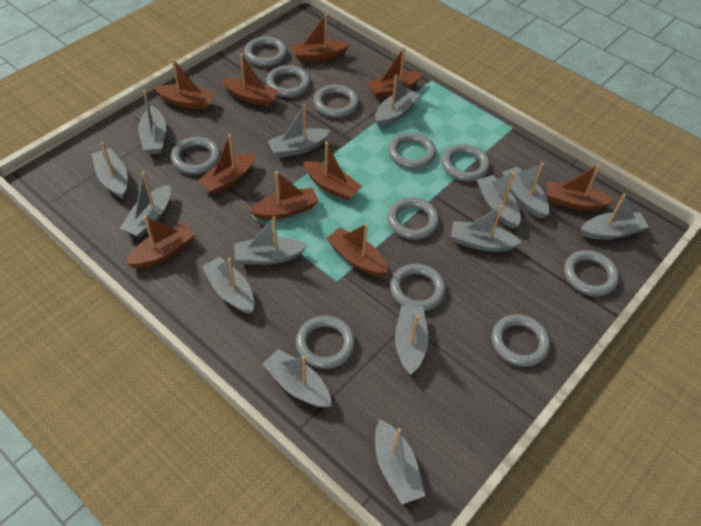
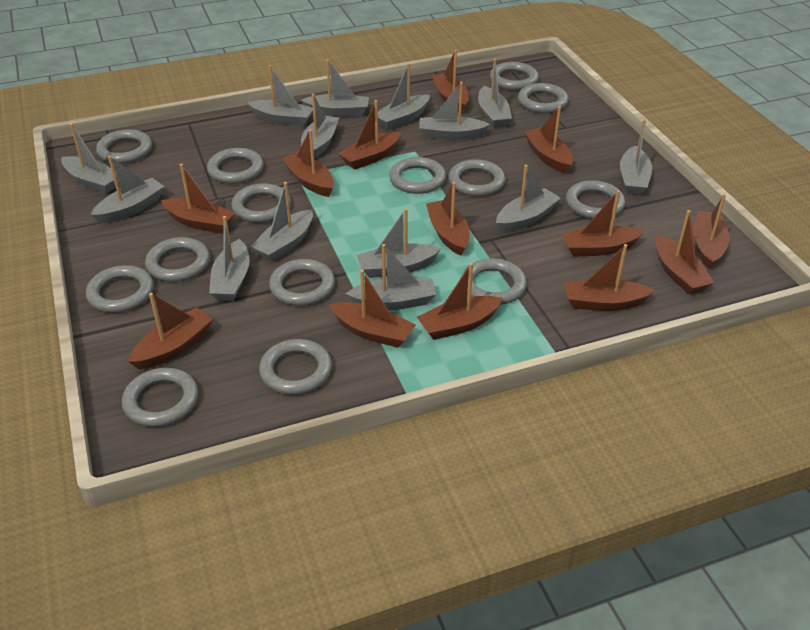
brown boat: [125,216,196,268] [154,59,215,110] [198,134,256,195] [221,53,279,107] [249,171,319,220] [292,14,350,61] [303,142,362,201] [326,223,388,276] [367,47,423,99] [547,164,614,210] = 10 -> [128,293,213,370] [161,164,235,233] [282,129,334,197] [329,270,416,348] [338,100,401,170] [417,263,503,340] [426,182,470,256] [432,50,469,113] [524,106,573,174] [561,190,644,257] [564,244,655,311] [656,210,714,294] [693,194,730,269] = 13
grey ring: [171,137,221,174] [244,36,288,67] [266,65,311,97] [296,315,355,369] [314,84,359,118] [387,197,439,240] [388,132,436,169] [390,264,446,311] [441,144,490,182] [491,314,550,367] [564,250,619,296] = 11 -> [86,265,154,313] [96,129,152,164] [122,368,198,427] [145,237,210,282] [207,148,264,184] [231,183,291,223] [259,339,332,395] [269,259,335,306] [389,157,446,194] [448,159,505,196] [462,258,527,305] [490,62,539,90] [518,83,568,113] [566,180,625,219] = 14

